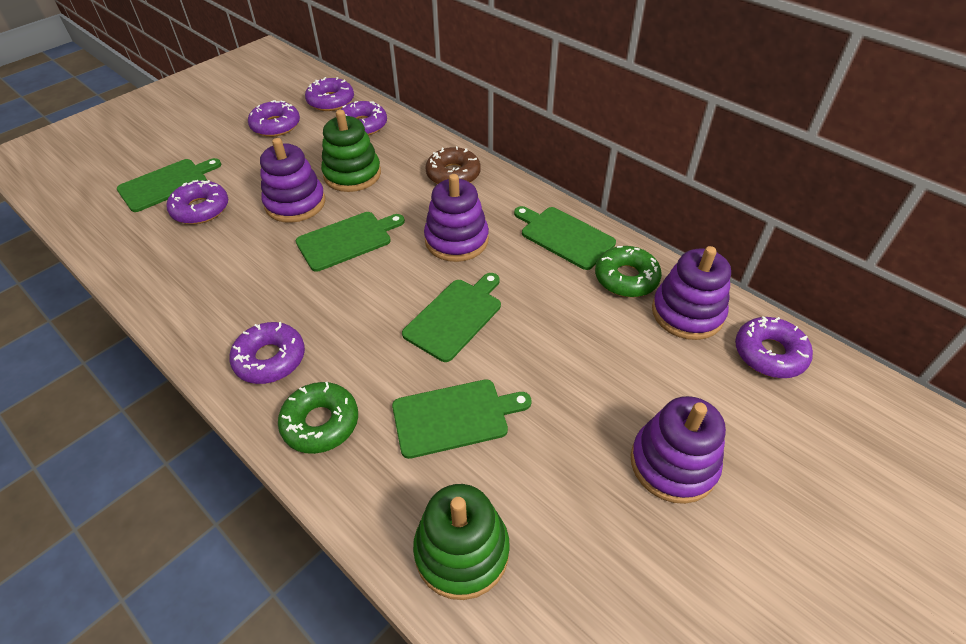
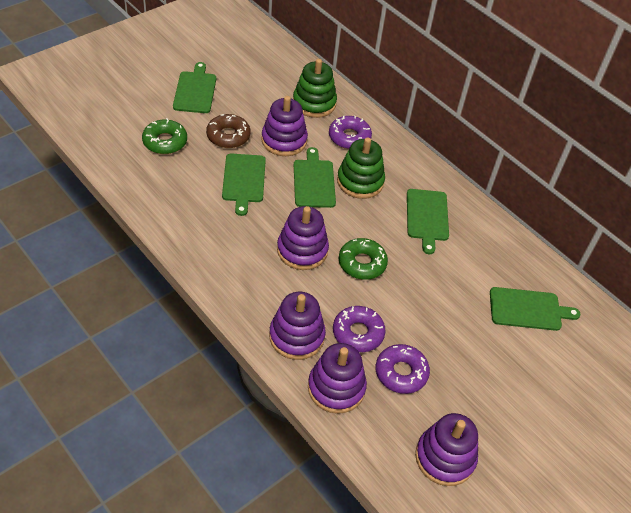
purple donut: [166,180,228,224] [229,322,305,384] [248,100,300,137] [305,77,354,111] [340,101,387,136] [735,316,813,378] = 6 -> [329,115,372,149] [333,306,386,352] [376,344,430,394] = 3
purple stacking toy: [260,138,325,223] [424,174,489,262] [631,396,726,504] [652,246,731,340] = 4 -> [261,96,308,156] [269,292,326,360] [277,206,329,270] [308,343,367,414] [415,413,478,486] = 5

